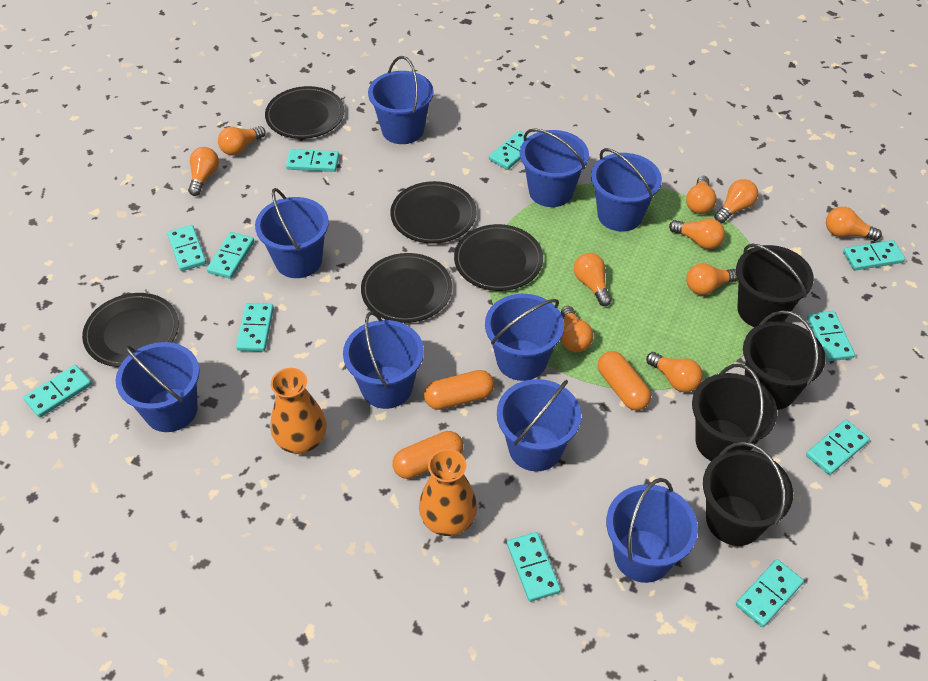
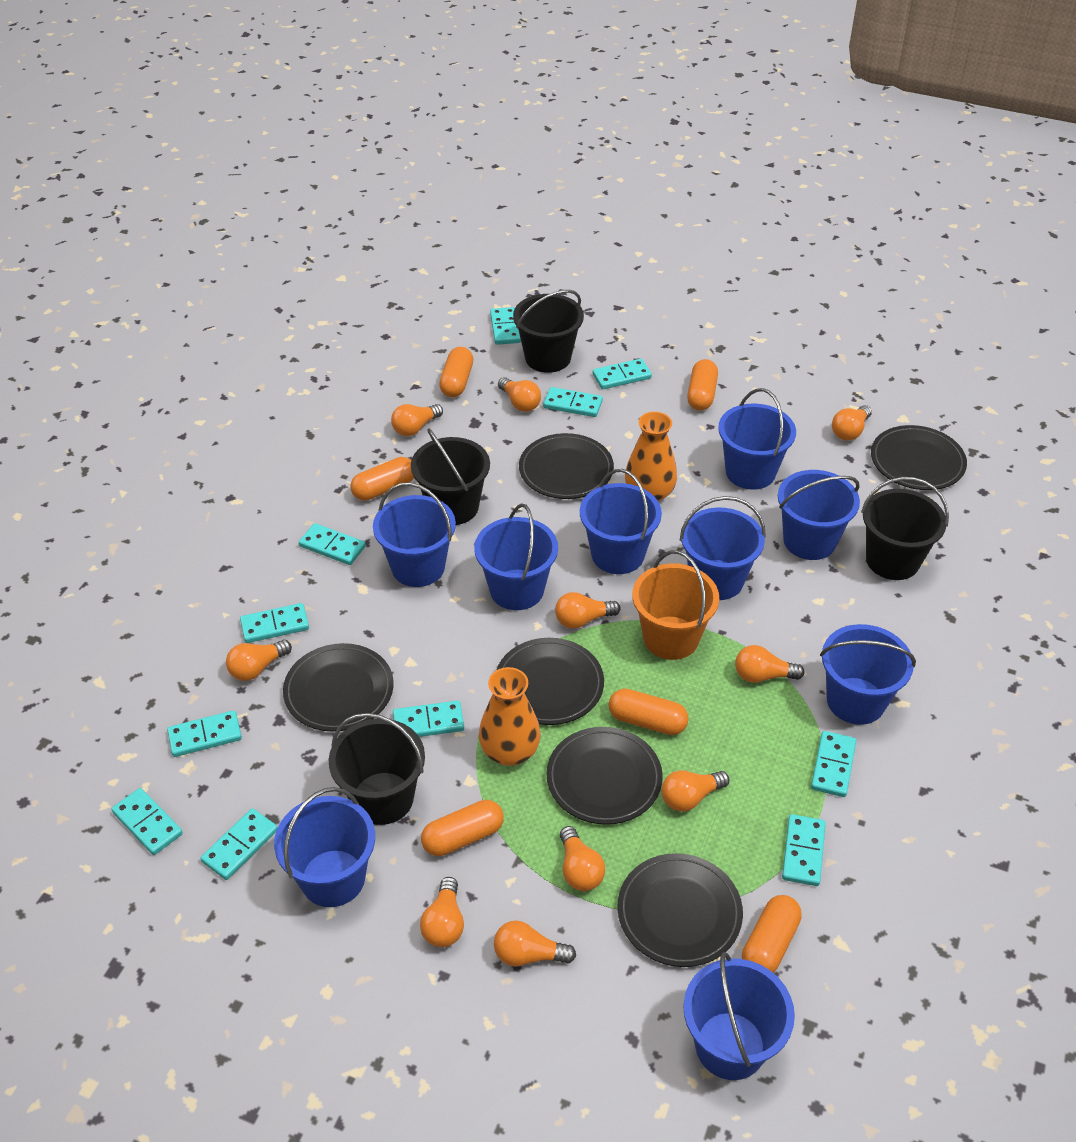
black plate: [82,293,179,367] [265,86,344,139] [361,253,452,323] [390,181,477,244] [454,224,543,291] = 5 -> [283,643,393,732] [497,638,604,725] [519,433,614,499] [546,727,663,825] [617,853,743,967] [871,425,967,490] = 6
orange bucket: none = 0 -> [632,550,719,660] = 1
orange capsule: [392,431,463,479] [424,370,494,410] [598,351,651,410] = 3 -> [351,457,414,501] [421,800,504,856] [439,347,473,397] [608,689,689,735] [687,359,718,410] [742,895,802,973] = 6

